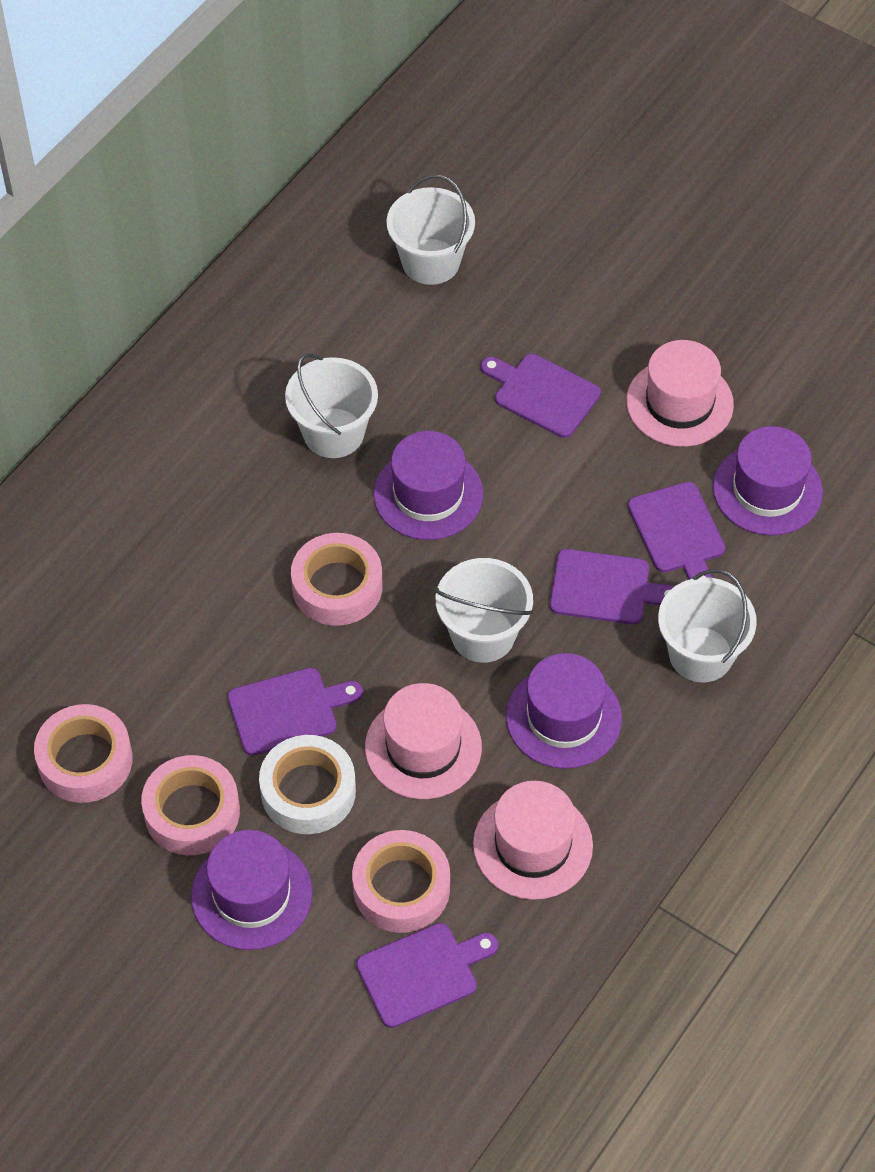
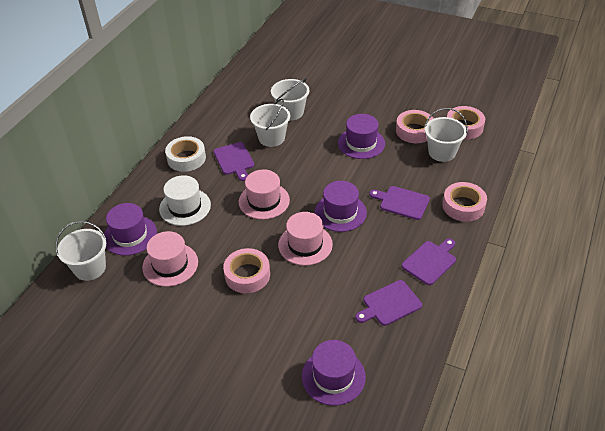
purple cutting board: [228,668,363,756] [356,923,498,1028] [481,354,601,438] [550,549,675,624] [628,482,725,580] = 5 -> [214,142,254,181] [355,280,422,326] [369,186,430,220] [401,238,456,285] = 4
white hat: none = 0 -> [159,175,211,226] = 1

